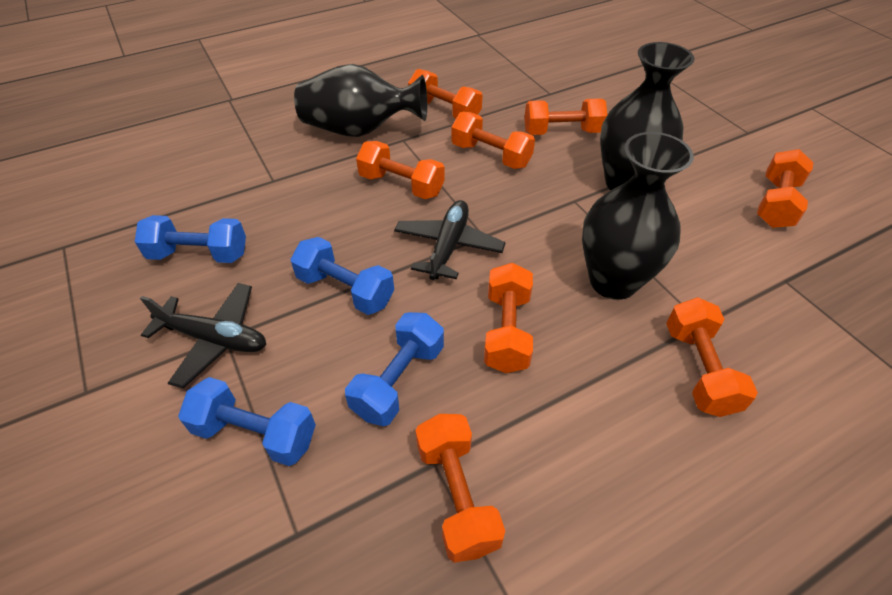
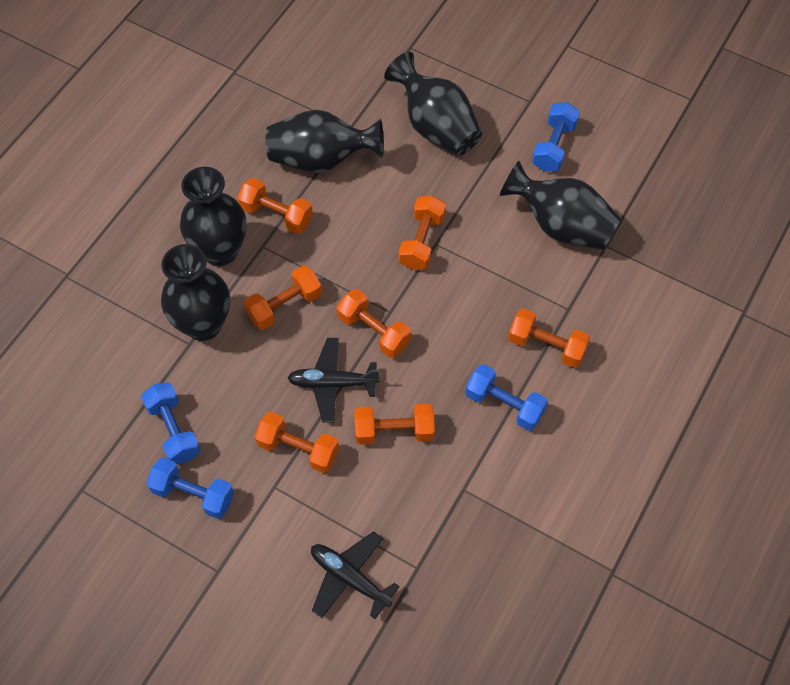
black vase: [294,64,427,137] [582,132,694,300] [600,42,695,190] = 3 -> [161,244,230,341] [180,167,246,266] [265,110,384,173] [384,52,482,156] [500,161,622,250] = 5
orange dumbbell: [356,141,445,199] [408,69,483,118] [416,414,505,563] [451,111,535,169] [484,263,533,373] [524,99,607,135] [666,297,758,417] [757,149,813,228] = 8 -> [237,178,313,234] [244,265,322,330] [255,412,339,473] [337,289,411,358] [354,403,435,445] [399,195,446,270] [508,308,590,368] = 7

